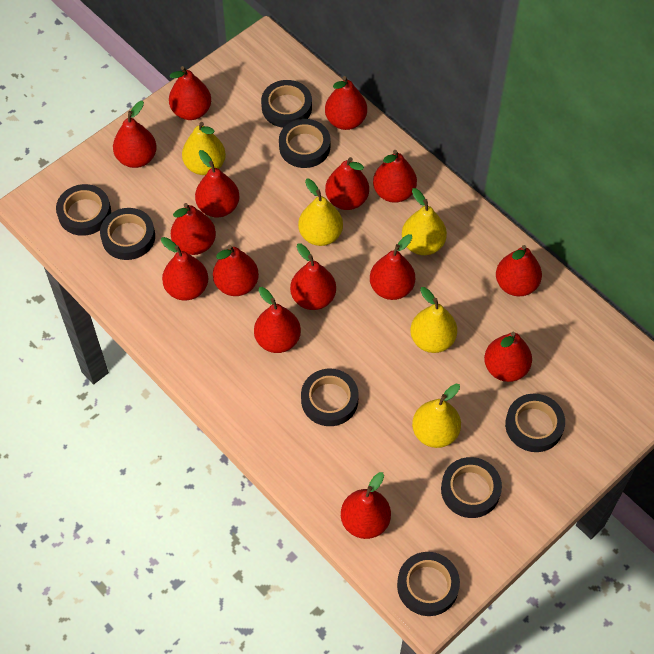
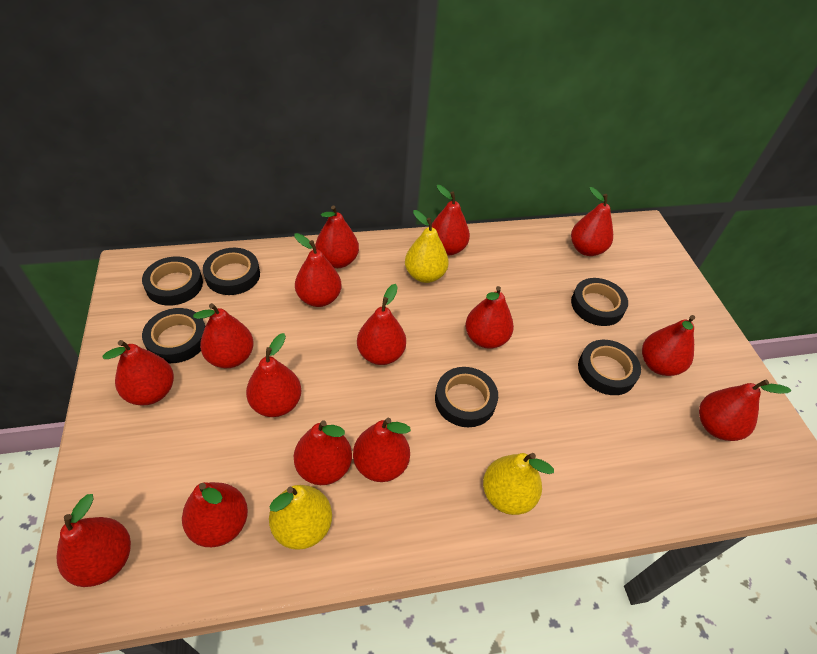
black tape: [56,184,111,236] [100,208,155,260] [261,80,312,128] [279,119,330,168] [301,369,359,426] [397,552,460,616] [441,457,502,518] [505,394,565,452] = 8 -> [142,256,203,306] [142,308,205,363] [203,248,260,295] [435,367,498,427] [571,278,628,326] [578,340,641,395] = 6
yellow pear: [182,122,226,175] [298,179,343,246] [402,188,447,255] [410,287,457,353] [412,384,461,448] = 5 -> [269,485,332,550] [405,210,449,283] [483,453,554,515] = 3

